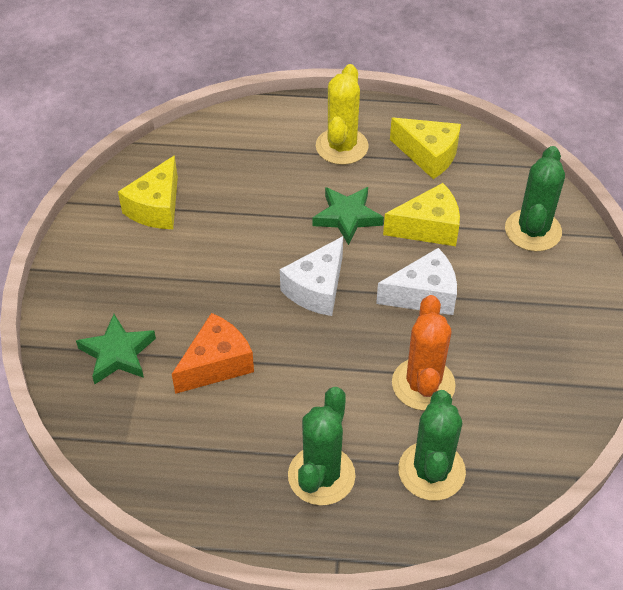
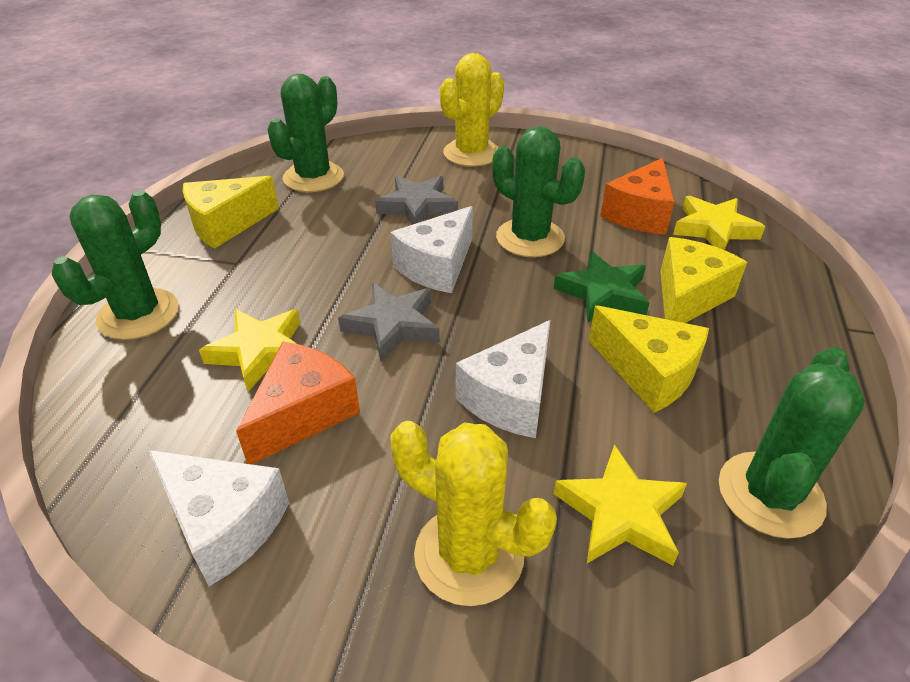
green cactus: [288,387,356,505] [398,390,466,501] [505,146,565,251] = 3 -> [52,190,179,340] [267,74,344,192] [492,126,585,257] [719,347,865,539] = 4
green star: [76,314,156,384] [312,187,384,245] = 2 -> [553,251,650,322] = 1
grey star: none = 0 -> [338,283,440,362] [375,176,458,225] = 2
orange cactus: [392,295,456,411] = 1 -> none = 0
orange cheese: [172,313,254,394] = 1 -> [236,341,360,464] [600,158,675,235] = 2
white cheese: [280,236,343,316] [376,248,457,315] = 2 -> [148,450,289,586] [390,206,473,293] [456,320,550,438] = 3
yellow cactus: [316,64,369,165] = 1 -> [390,421,557,606] [440,53,504,167] = 2
yellow star: none = 0 -> [199,309,300,392] [554,444,687,565] [673,196,765,250] = 3

